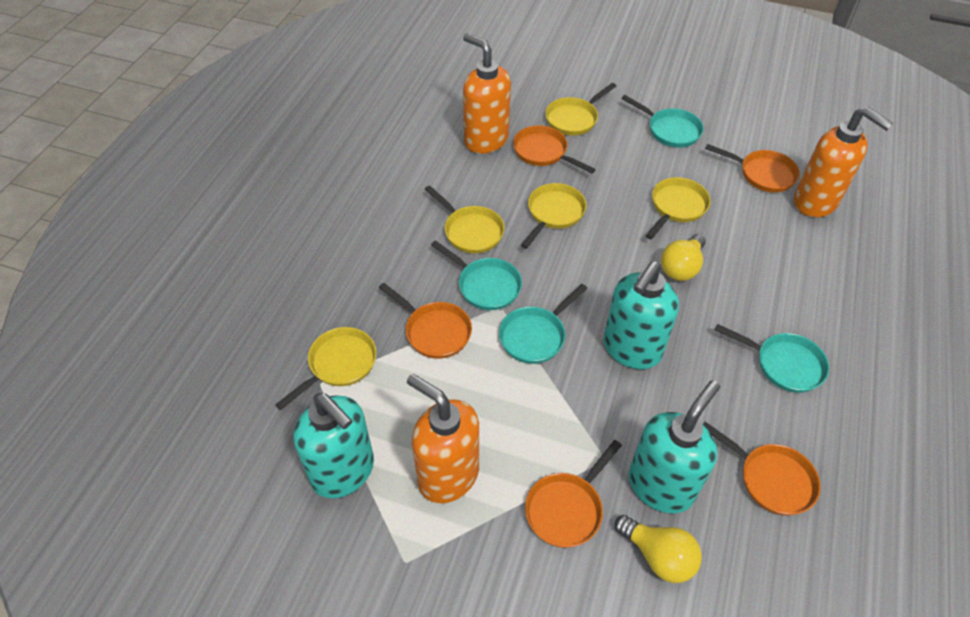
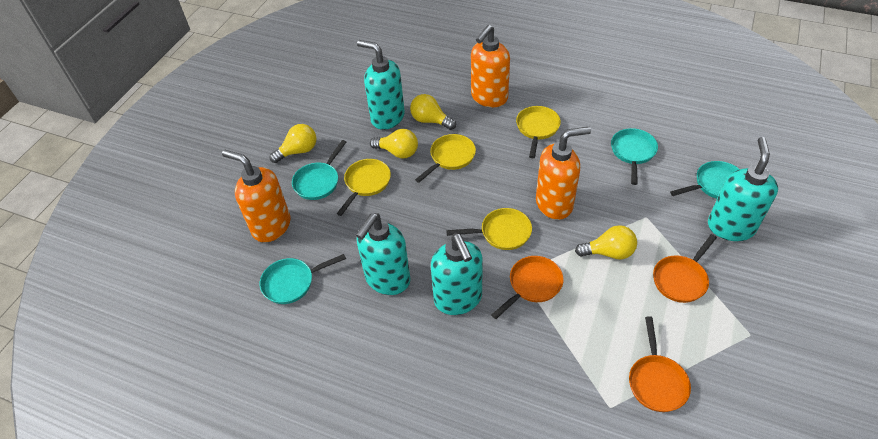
orange pan: [379,283,472,359] [513,125,596,174] [525,440,622,548] [703,422,821,516] [705,144,800,193] = 5 -> [491,256,564,319] [629,316,691,412] [653,234,717,303] = 3
turquoise soap dispenser: [294,393,374,498] [603,261,679,369] [629,380,720,513] = 3 -> [356,213,411,295] [357,40,405,130] [431,233,483,315] [708,137,778,241] = 4
yellow light bulb: [615,515,702,583] [661,234,706,281] = 2 -> [270,124,317,163] [370,129,418,158] [410,94,456,130] [575,225,637,259] = 4
yellow pan: [275,327,376,410] [425,185,505,254] [521,183,586,249] [545,83,616,136] [645,177,711,239] = 5 -> [337,159,391,216] [415,134,476,183] [446,208,532,250] [516,106,561,158] = 4

